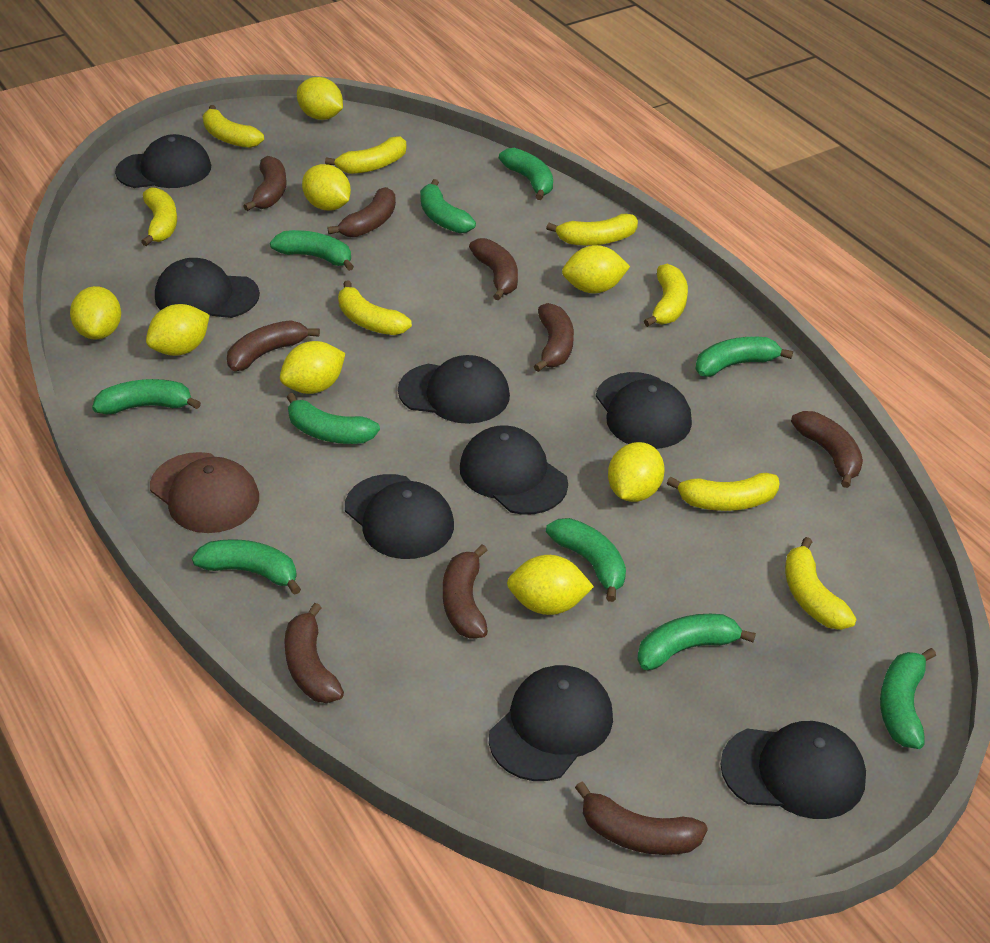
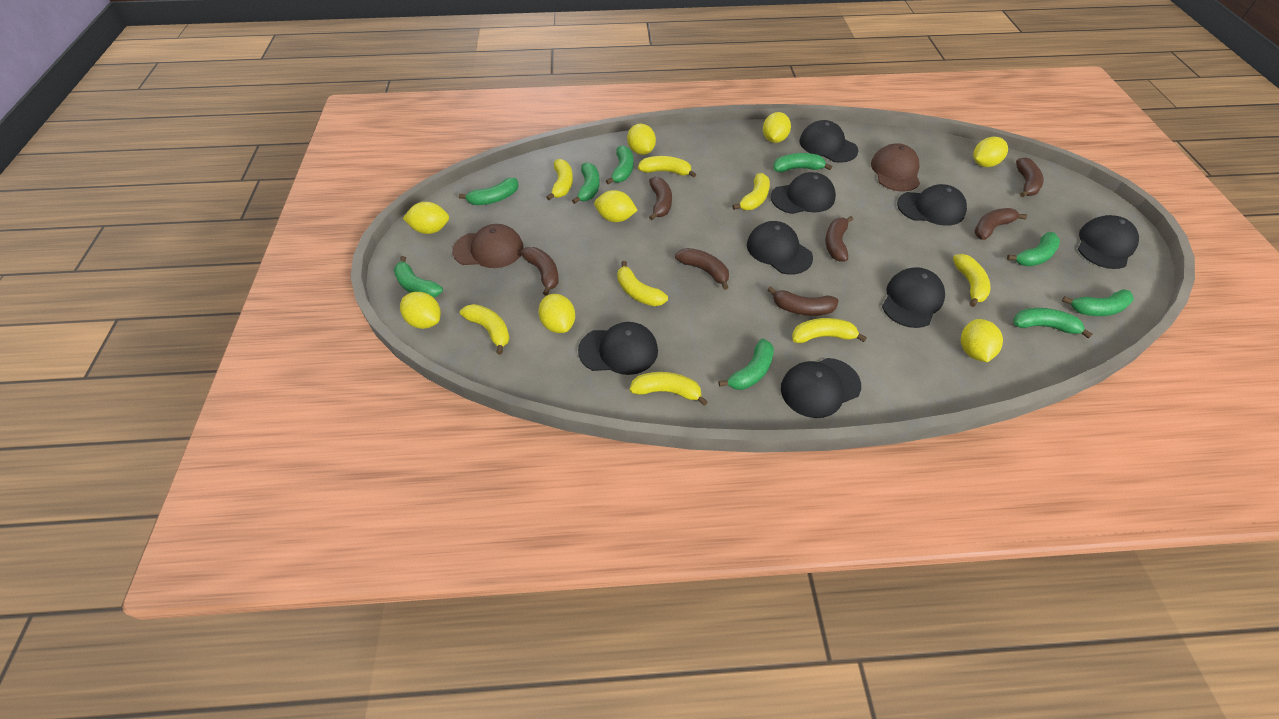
brown banana: [227,320,320,371] [243,156,287,211] [284,603,344,703] [327,187,396,238] [443,544,488,639] [469,238,518,300] [534,303,574,372] [575,782,708,855] [791,411,863,488] = 9 -> [520,247,559,296] [649,177,672,220] [675,248,729,290] [767,286,839,316] [825,216,853,262] [974,208,1027,240] [1016,158,1044,197] = 7
brown cap: [150,452,259,533] = 1 -> [452,224,524,268] [871,143,920,192] = 2
green banana: [92,379,201,414] [192,539,301,595] [270,230,354,271] [287,393,380,444] [420,179,476,233] [499,148,553,200] [546,518,626,602] [637,614,756,670] [695,337,793,377] [880,648,936,749] = 10 -> [394,256,443,297] [459,178,519,205] [572,162,600,204] [606,145,634,184] [718,339,774,390] [773,153,832,172] [1007,232,1060,266] [1013,308,1093,339] [1062,289,1134,316] = 9

